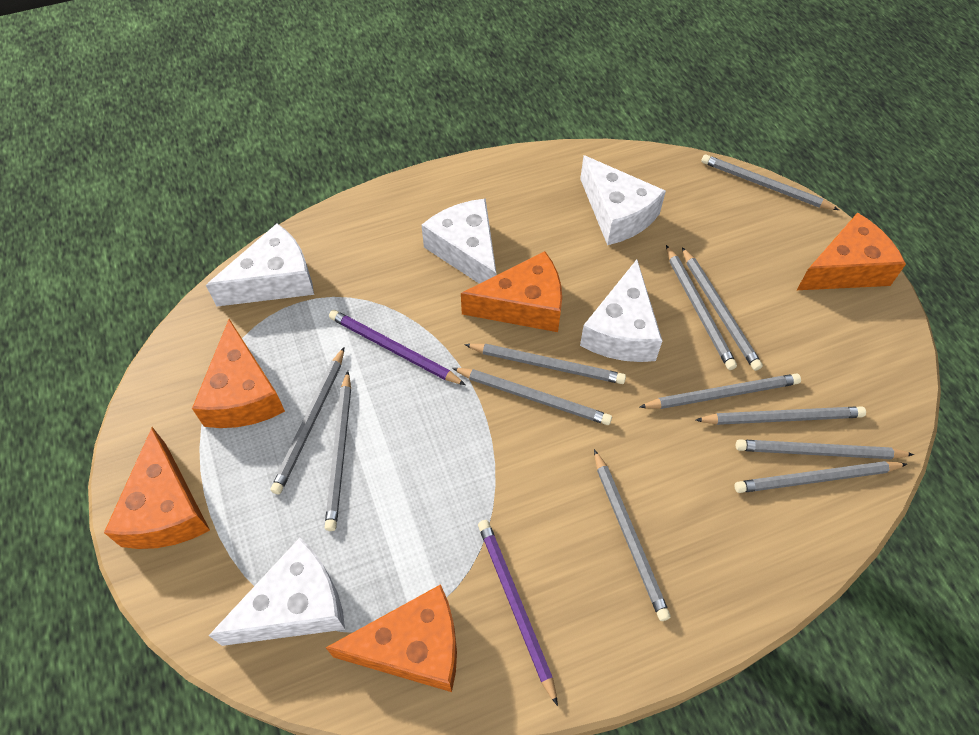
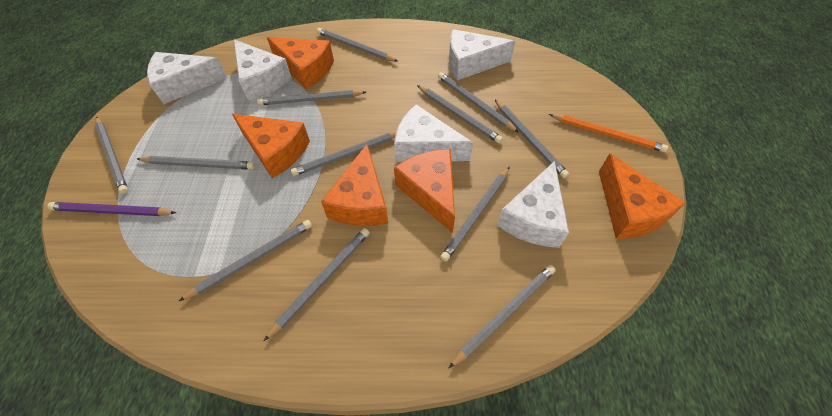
orange pencil: none = 0 -> [549,114,668,152] = 1
purple pencil: [329,310,466,385] [478,520,558,706] = 2 -> [47,202,176,216] = 1

